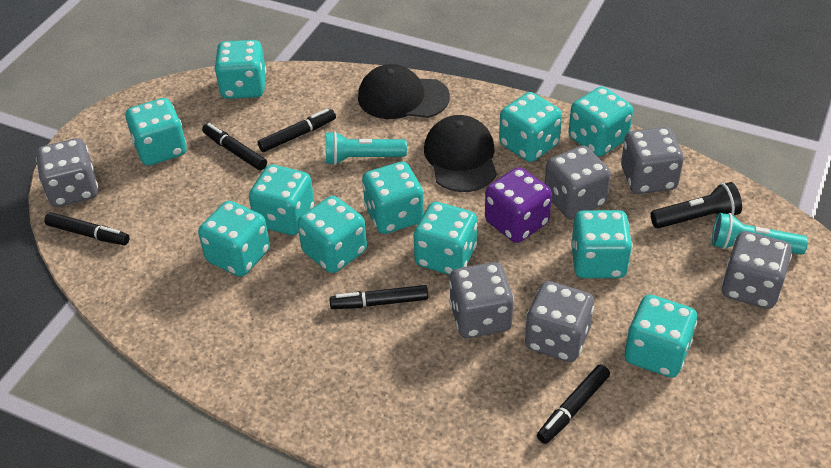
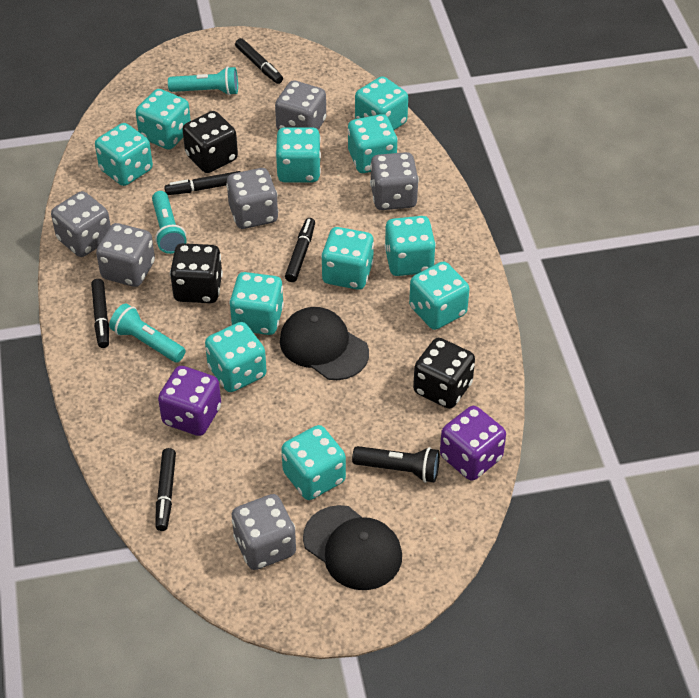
black dice: none = 0 -> [170,243,223,303] [182,111,238,173] [413,338,475,409] = 3
purple dice: [485,167,552,243] = 1 -> [158,366,221,436] [440,406,506,481] = 2
turquoise flashlight: [326,131,407,165] [712,213,808,255] = 2 -> [109,303,185,362] [152,191,187,254] [168,66,238,95] = 3

